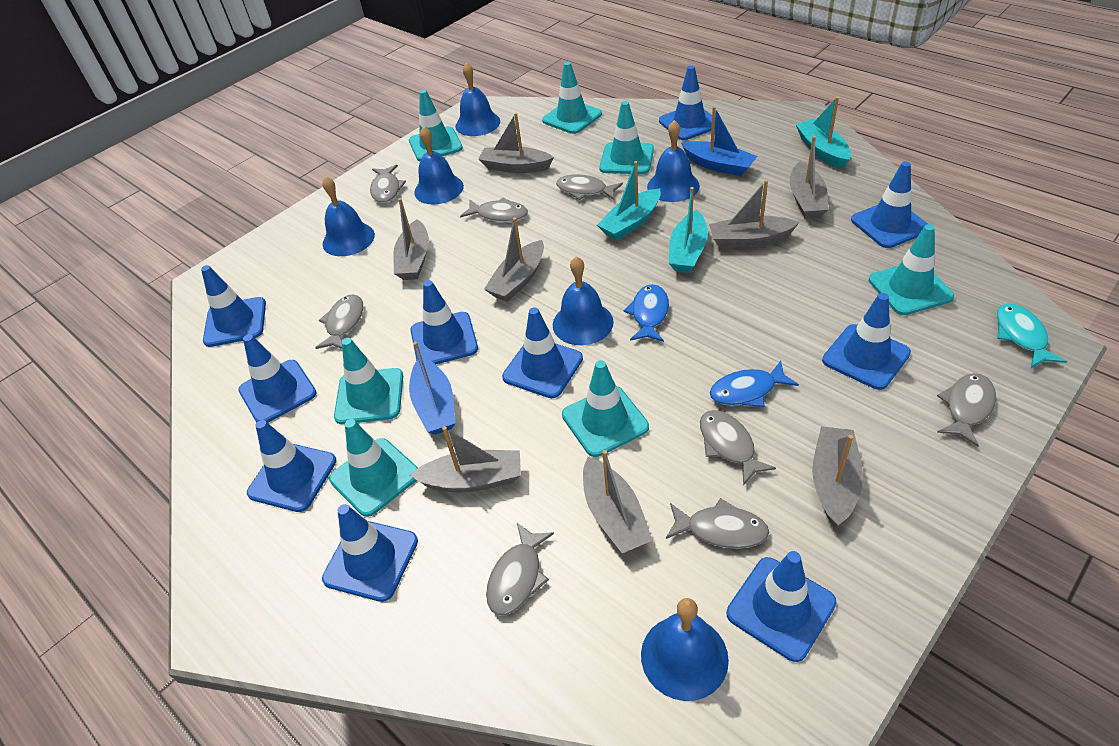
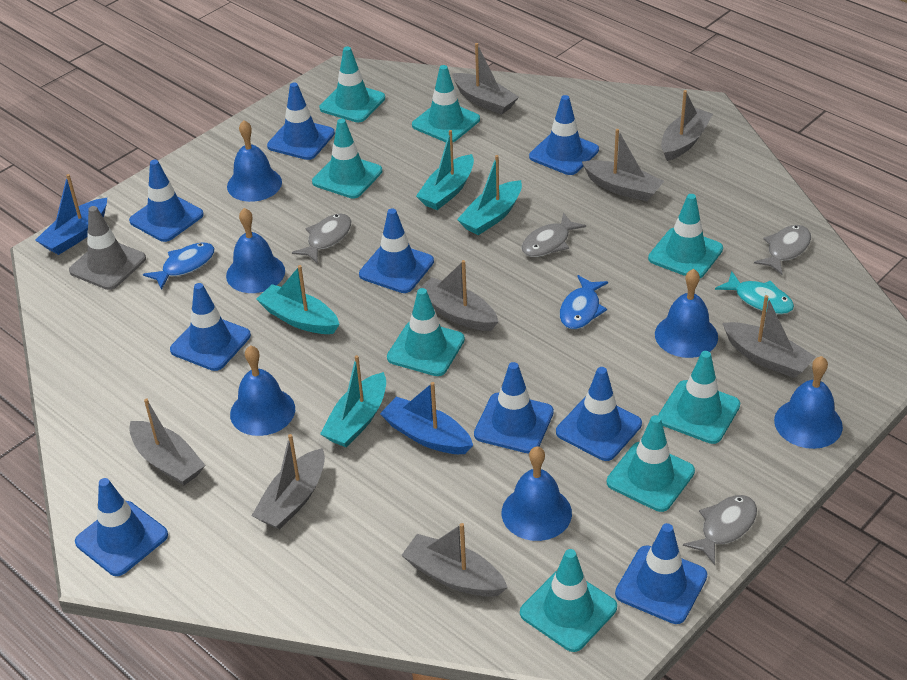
blue traffic cone: [201,265,266,347] [238,334,317,423] [247,420,336,512] [322,504,418,602] [410,280,478,364] [502,307,583,398] [659,65,716,140] [727,551,837,662] [822,293,911,390] [851,161,928,248] = 10 -> [75,478,168,576] [129,160,204,242] [170,283,251,371] [267,82,335,160] [359,208,434,293] [474,362,554,454] [529,95,599,175] [556,367,642,461] [615,523,707,624] = 9
grey fish: [315,294,363,349] [370,165,406,203] [460,198,528,222] [486,523,554,616] [556,174,623,200] [666,498,769,549] [700,410,776,486] [937,373,996,447] = 8 -> [292,213,351,263] [521,213,586,257] [683,495,757,565] [754,225,811,275] = 4
grey traffic cone: none = 0 -> [69,206,146,290] = 1
turquoise boat: [597,161,661,240] [669,187,708,273] [796,97,851,169] = 3 -> [256,265,339,334] [320,355,386,448] [416,130,474,210] [457,155,522,235] = 4
turquoise traffic cone: [329,419,418,517] [334,338,403,424] [409,90,463,161] [542,62,602,134] [562,360,649,457] [599,101,654,174] [869,224,954,315] = 7 -> [312,119,382,199] [319,46,385,122] [387,288,465,376] [412,65,480,143] [520,549,617,652] [607,415,695,512] [648,194,723,278] [658,351,740,444] = 8

